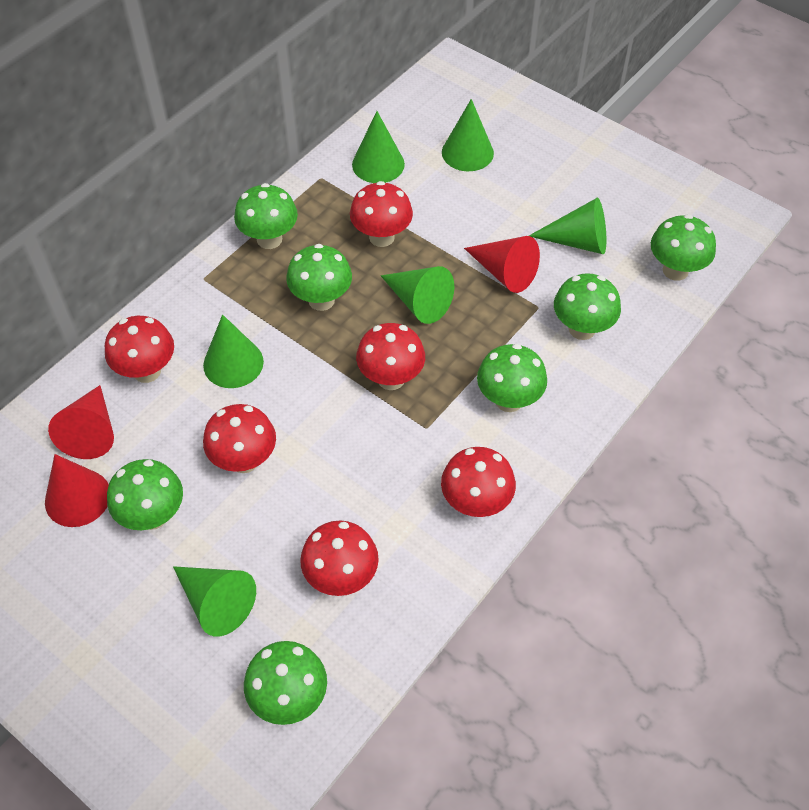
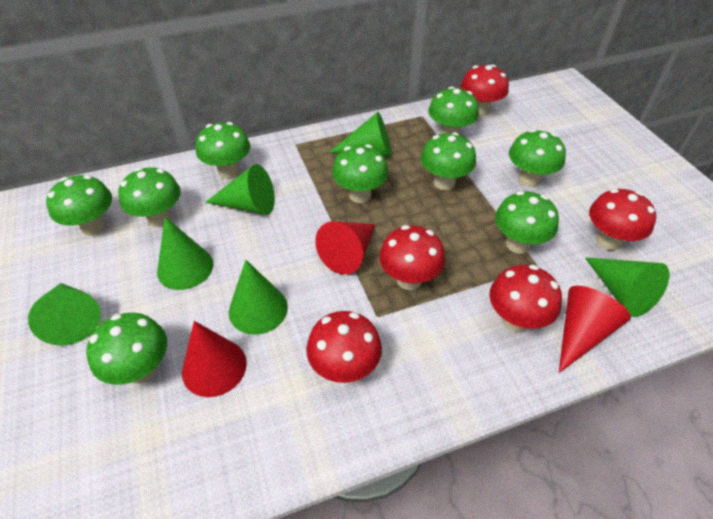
green mushroom: [107,459,183,530] [234,183,298,249] [244,641,327,725] [286,244,352,311] [477,344,547,412] [554,273,621,340] [651,214,716,281] = 7 -> [46,175,112,236] [86,313,167,385] [118,167,181,227] [196,122,251,179] [332,144,389,203] [421,132,476,190] [428,86,479,135] [495,191,559,253] [509,129,566,187] = 9
red mushroom: [105,316,174,383] [203,404,276,473] [300,521,379,596] [350,181,413,247] [356,323,425,390] [441,447,516,517] = 6 -> [306,311,382,383] [379,225,445,290] [461,64,509,116] [490,265,562,332] [589,189,656,251] = 5

